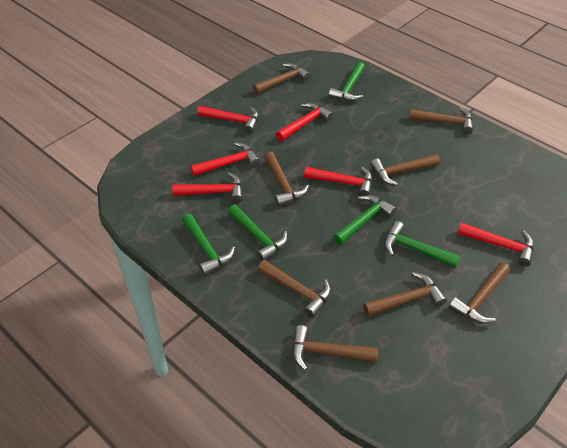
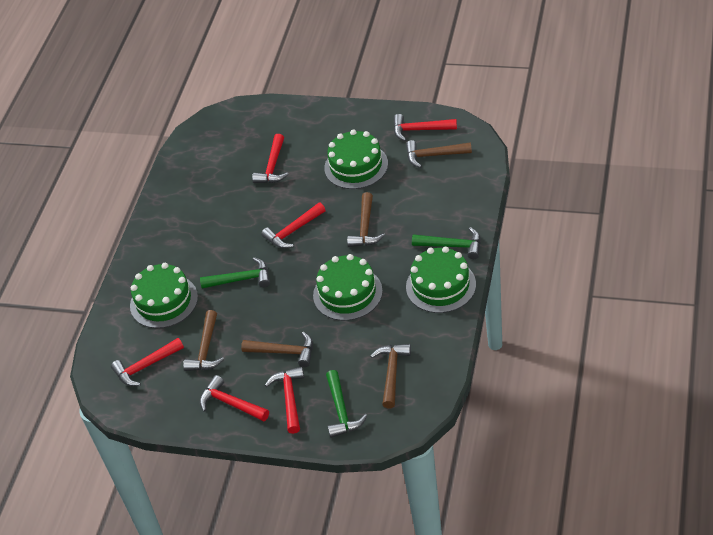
brown hammer: [253,63,310,94] [258,260,331,318] [264,152,309,206] [292,325,378,370] [363,272,447,316] [370,154,440,186] [409,108,473,134] [449,262,510,324] = 8 -> [183,310,224,371] [241,332,313,367] [347,192,385,247] [370,344,411,408] [406,140,472,168] = 5
green cake: none = 0 -> [130,263,198,328] [313,254,383,321] [324,129,388,189] [406,246,476,313] = 4
green hammer: [182,213,235,275] [228,204,288,261] [329,62,365,101] [333,195,397,245] [384,221,460,268] = 5 -> [200,257,270,289] [326,370,367,438] [412,227,481,259] = 3

